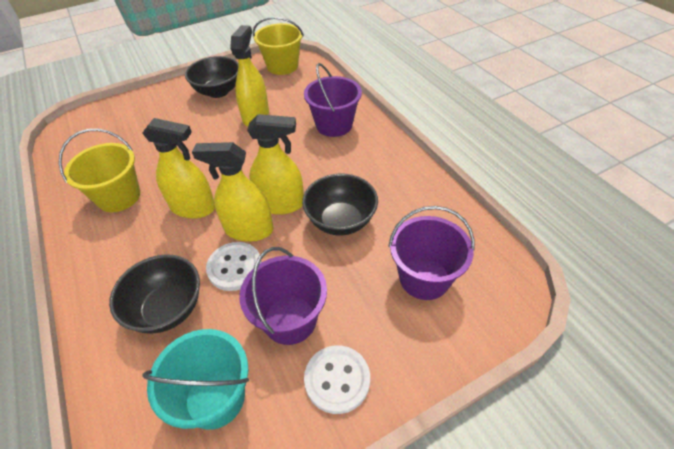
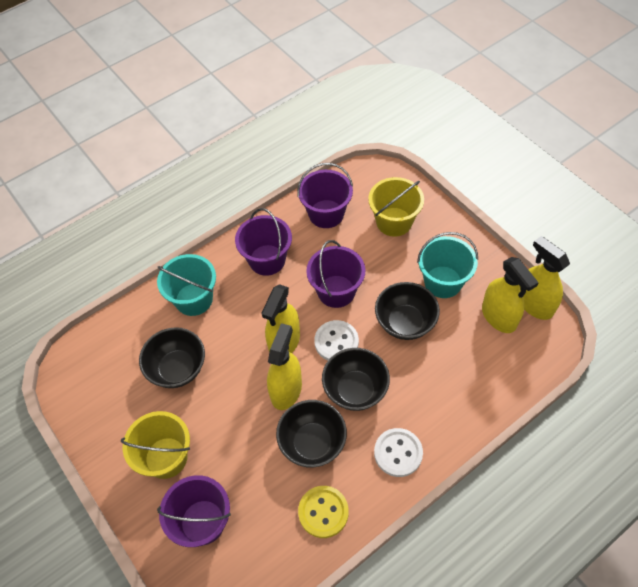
black bowl: [109,254,200,334] [185,56,238,98] [302,174,378,235] = 3 -> [139,327,205,388] [276,400,347,468] [322,348,390,411] [375,282,440,340] = 4
purple bucket: [239,247,327,345] [304,63,362,137] [389,206,475,300] = 3 -> [157,475,231,547] [235,208,292,276] [297,163,353,228] [306,240,365,308] = 4
turquoise bucket: [142,329,249,430] = 1 -> [157,254,216,316] [417,232,478,298] = 2
yellow button: none = 0 -> [298,486,349,538] = 1

